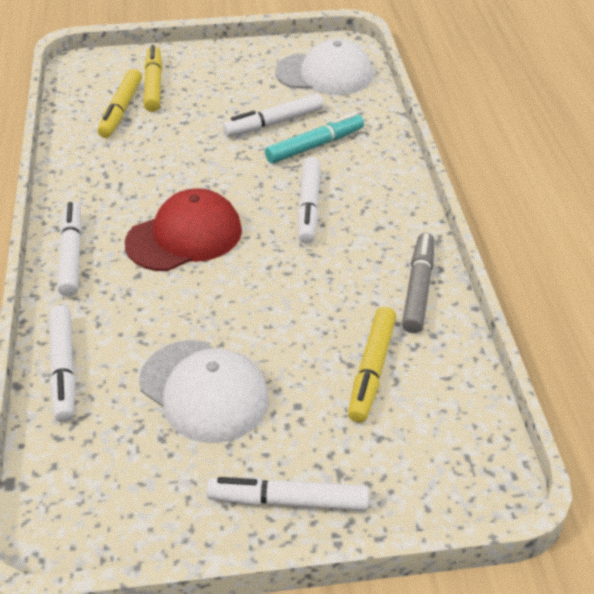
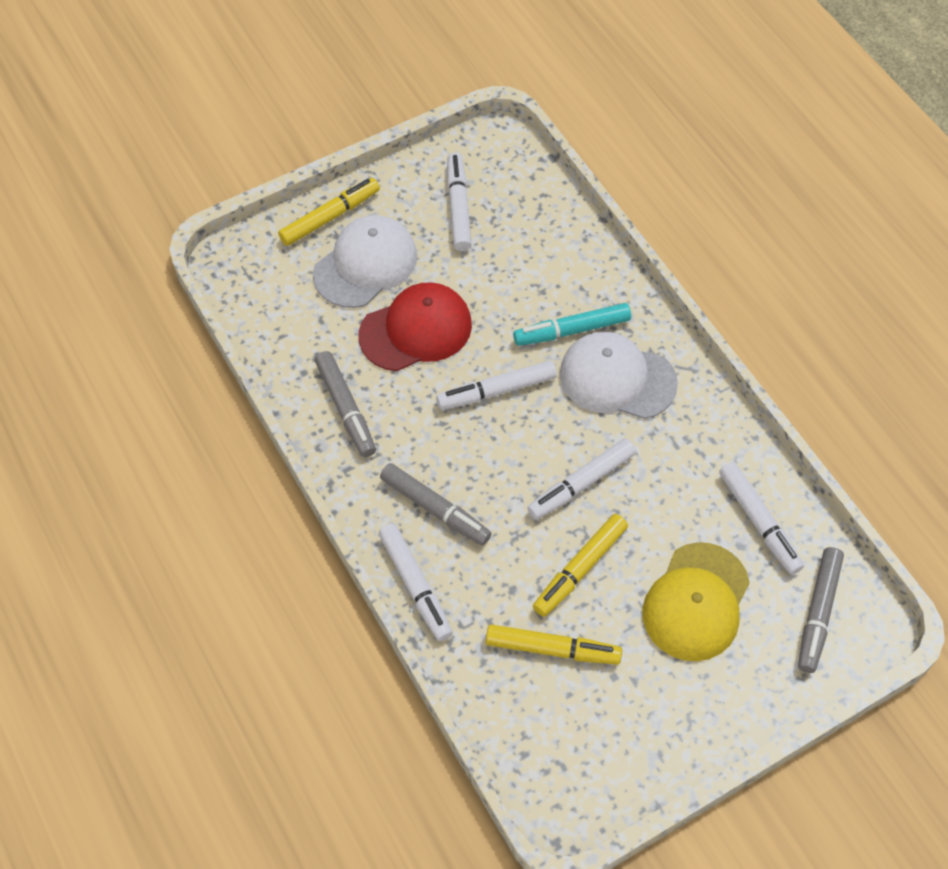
grey marker: [402,233,434,333] = 1 -> [315,351,376,457] [380,463,491,546] [798,547,844,673] = 3
yellow cap: none = 0 -> [643,542,750,661] = 1

